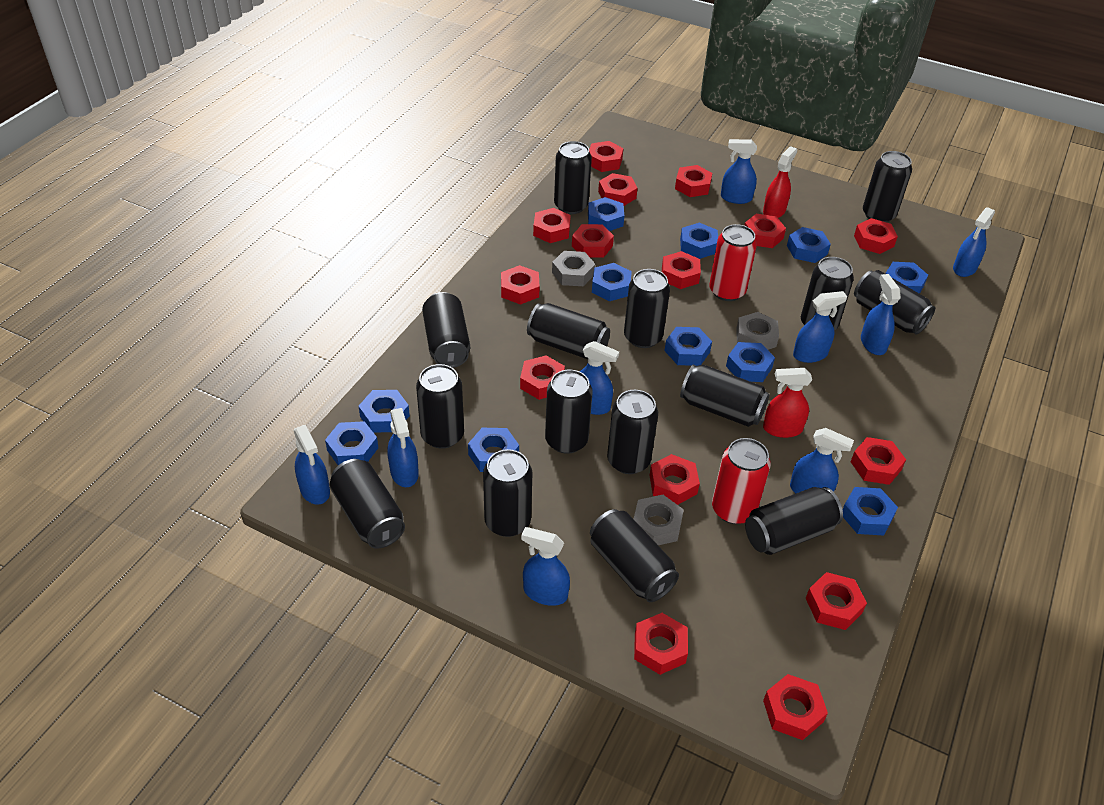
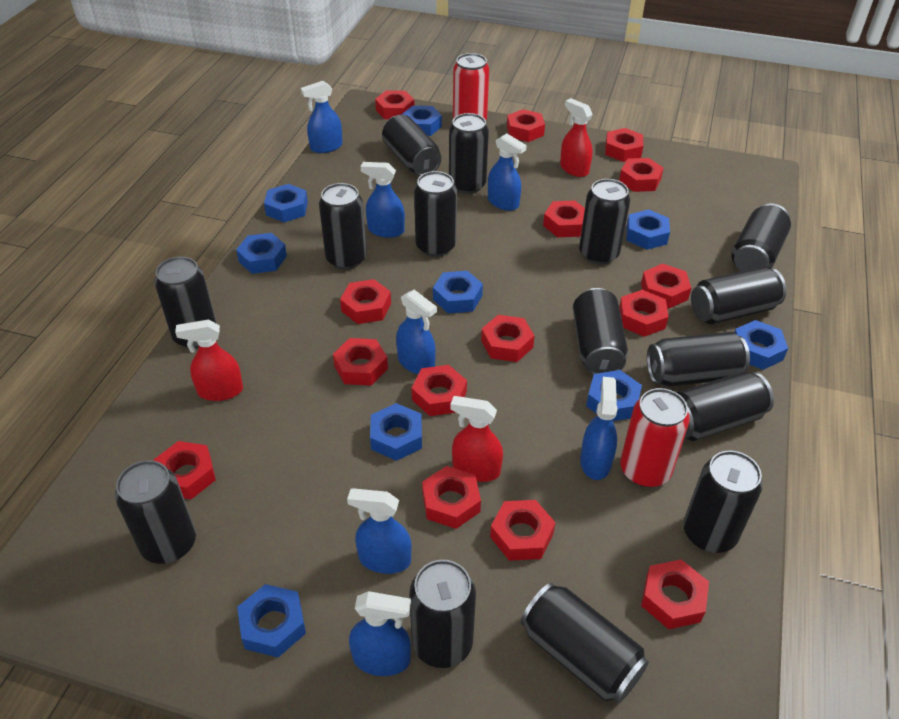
blue nut: [325,421,378,465] [359,390,410,433] [468,428,519,472] [588,197,624,231] [592,263,632,301] [664,327,712,366] [680,223,718,259] [726,342,775,382] [787,227,831,263] [843,487,898,536] [885,262,928,294] = 11 -> [236,233,287,274] [237,584,306,657] [264,184,308,222] [370,403,422,461] [402,105,442,136] [433,271,483,313] [586,370,642,421] [626,209,670,250] [734,320,788,370] = 9
blue spray bottle: [294,425,330,504] [387,408,419,487] [521,527,570,606] [580,341,619,415] [721,139,757,204] [790,428,854,494] [793,291,847,363] [861,274,901,355] [953,207,995,277] = 9 -> [301,81,343,153] [347,488,412,574] [349,591,411,676] [361,162,405,238] [396,290,437,374] [488,133,527,211] [580,377,618,480] = 7
grey nut: [552,251,595,286] [634,495,684,545] [736,312,779,350] = 3 -> none = 0
red spray bottle: [763,146,797,218] [763,368,812,438] = 2 -> [175,320,243,401] [450,396,503,482] [560,98,593,177] = 3

